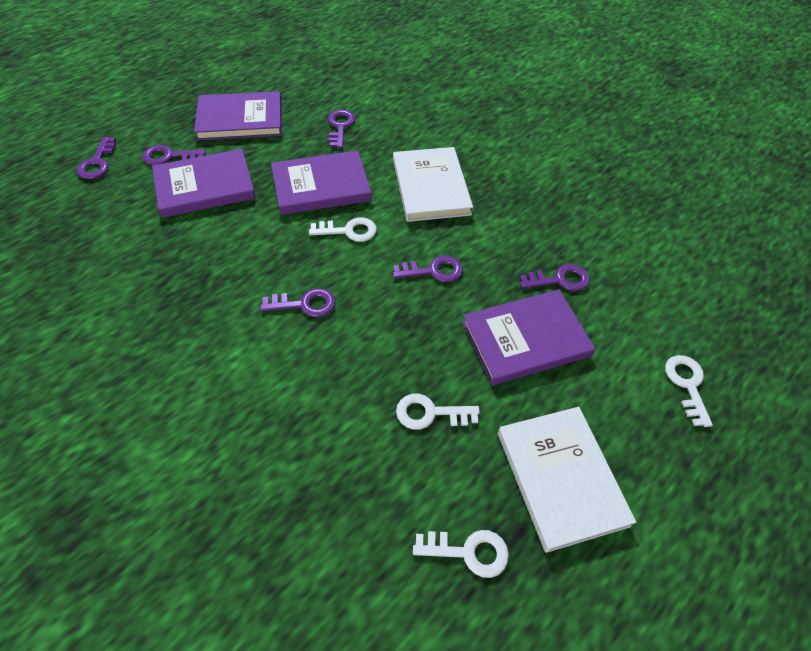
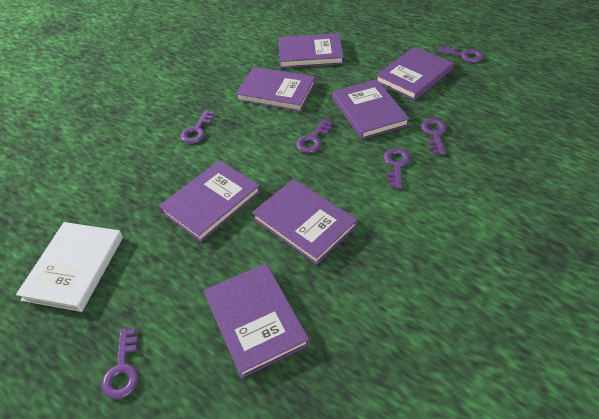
purple book: [152,149,256,218] [194,91,282,141] [271,150,372,215] [462,290,596,385] = 4 -> [159,160,261,242] [203,263,310,378] [236,67,315,112] [252,179,358,265] [279,33,344,68] [332,79,410,139] [376,47,454,100] = 7
white book: [393,147,473,222] [498,407,636,553] = 2 -> [16,222,123,312] = 1
white key: [309,217,377,242] [396,393,480,430] [413,530,509,578] [665,355,713,427] = 4 -> none = 0

